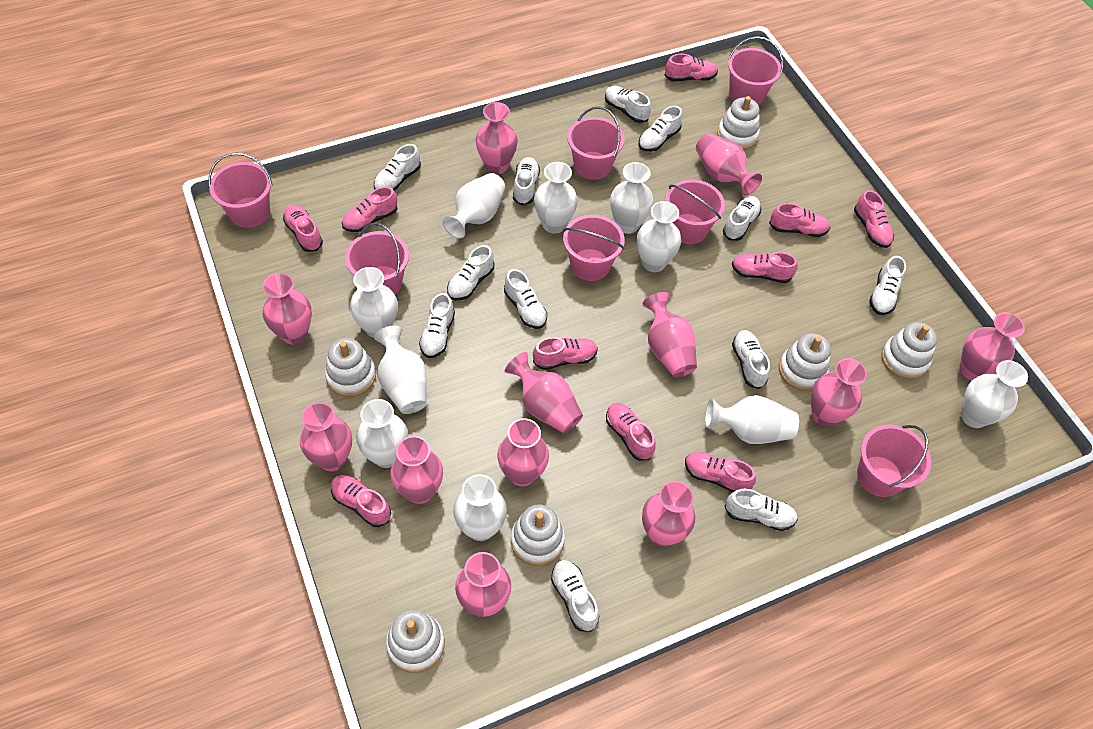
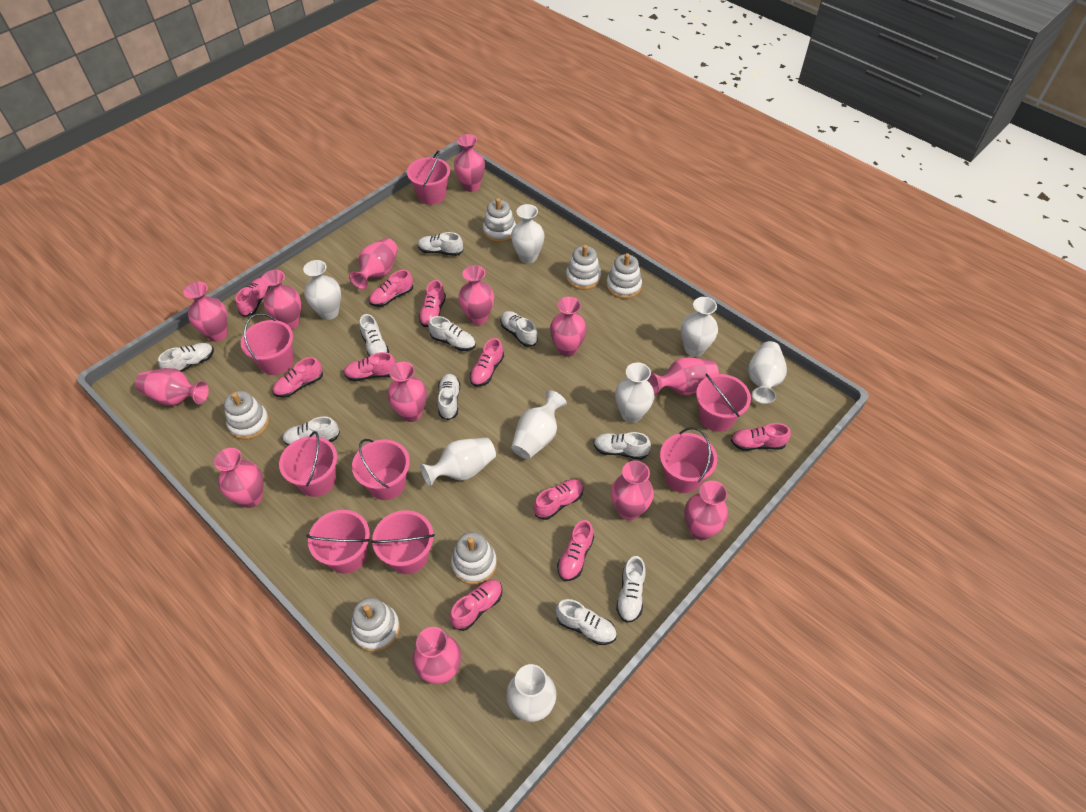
pink bucket: [208,153,273,228] [345,223,409,294] [563,215,625,281] [567,106,625,180] [665,180,725,244] [728,36,783,105] [857,424,932,497] = 7 -> [241,313,294,375] [279,431,337,497] [306,510,370,574] [352,439,410,500] [371,510,435,574] [407,150,450,205] [660,427,717,493] [696,373,751,432] = 8
pink vase: [263,273,312,345] [299,402,352,471] [390,436,443,504] [455,552,511,617] [476,102,518,174] [497,418,549,487] [505,352,583,434] [642,292,697,377] [642,481,695,547] [696,133,762,195] [811,358,867,427] [960,312,1025,380] = 12 -> [135,368,209,406] [184,282,228,342] [214,448,263,508] [261,270,301,329] [349,238,398,289] [387,362,427,422] [412,627,461,684] [454,134,485,192] [458,265,494,325] [550,297,587,357] [611,461,654,520] [648,358,719,395] [684,481,729,540] = 13
white shoe: [374,144,421,191] [419,293,455,358] [447,245,494,300] [504,269,547,329] [513,157,540,206] [551,560,599,632] [605,86,651,123] [638,106,682,152] [723,196,761,241] [724,489,798,531] [732,330,770,389] [869,256,906,315] = 12 -> [158,343,214,372] [282,416,340,446] [360,314,389,357] [418,232,463,256] [428,316,476,351] [438,374,460,420] [500,311,538,347] [556,599,617,645] [594,432,651,460] [616,556,646,623] = 10
white vase: [350,267,398,338] [356,399,408,468] [374,326,427,414] [442,173,505,238] [453,474,507,541] [534,162,578,233] [610,162,653,234] [637,201,681,272] [705,395,799,444] [961,360,1028,428] = 10 -> [303,260,341,320] [420,437,496,487] [507,664,556,722] [511,204,545,263] [511,390,567,459] [615,362,655,423] [681,297,718,357] [748,341,787,404] = 8

